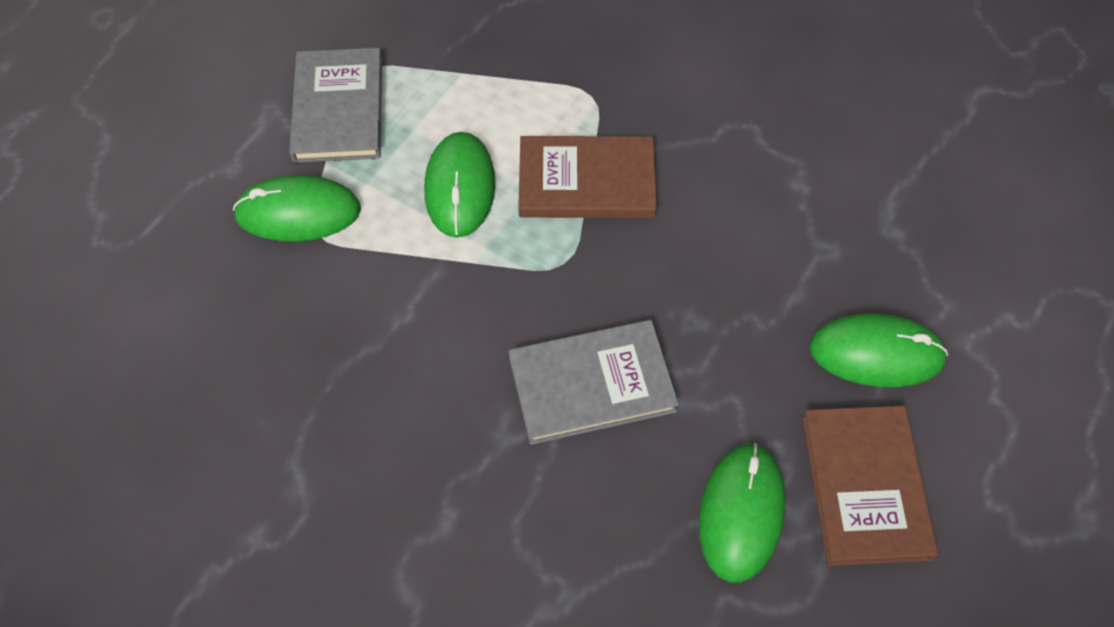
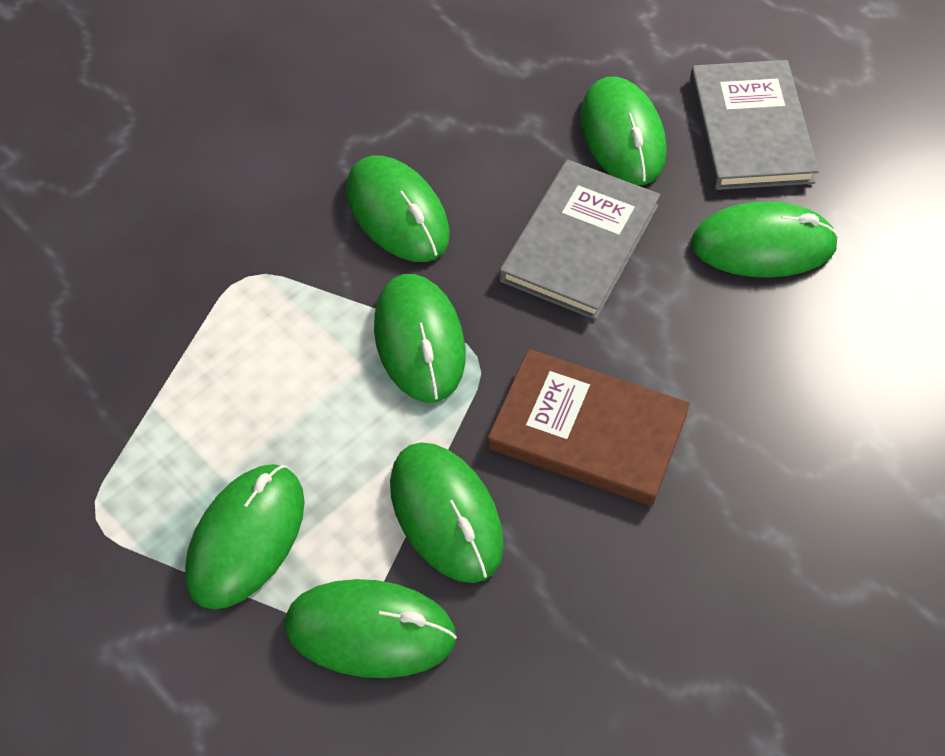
brown book: [518,136,657,218] [802,406,938,566] = 2 -> [488,349,690,506] = 1
green mouse: [233,175,361,242] [424,132,496,238] [699,443,786,583] [809,313,948,387] = 4 -> [185,464,305,610] [285,579,457,678] [346,155,450,262] [374,274,465,403] [390,442,504,583] [580,77,667,185] [691,202,839,278] = 7

